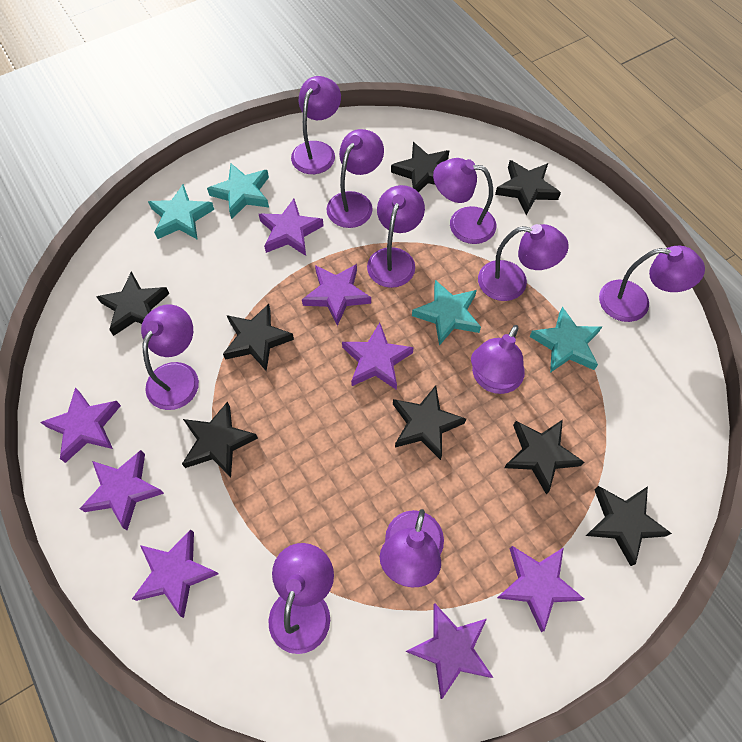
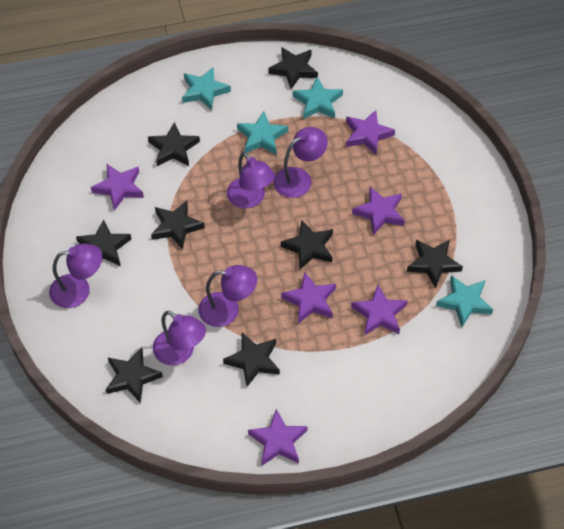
purple lamp: [141,304,199,410] [268,543,334,654] [291,76,341,174] [326,129,384,228] [367,185,425,288] [380,509,444,587] [433,158,496,244] [471,325,525,394] [478,224,569,301] [599,246,705,322] = 10 -> [49,243,102,308] [153,311,206,365] [198,265,257,327] [227,152,275,208] [274,127,328,198] = 5
purple star: [40,388,121,463] [80,450,164,530] [132,529,219,618] [259,199,324,256] [302,264,371,326] [342,322,414,390] [406,603,493,699] [497,546,584,632] = 8 -> [91,164,144,211] [248,409,308,465] [281,272,336,324] [346,110,395,155] [351,285,408,336] [352,187,405,235] = 6

